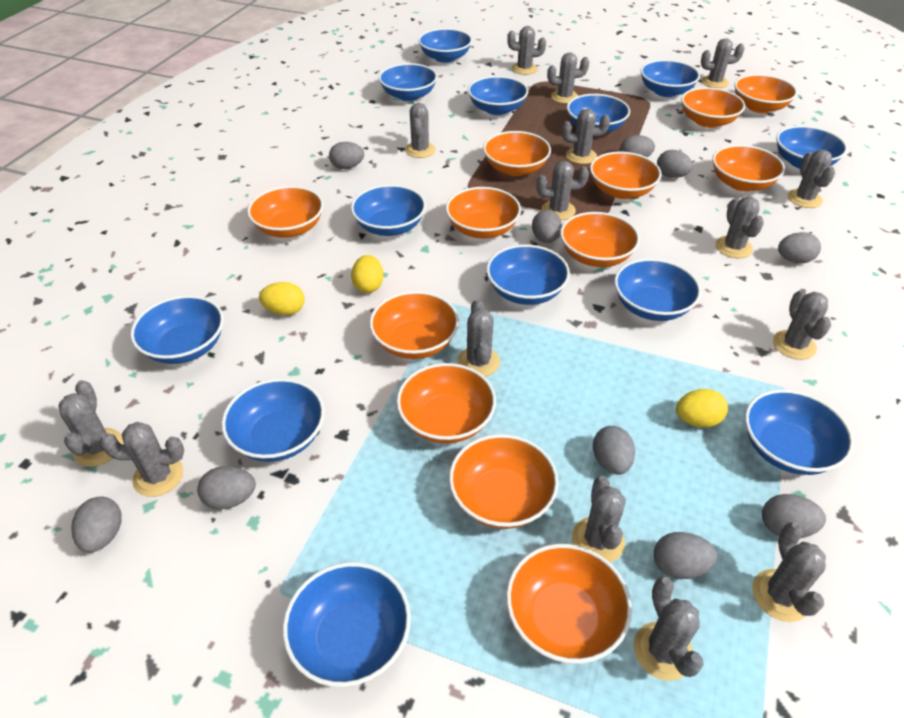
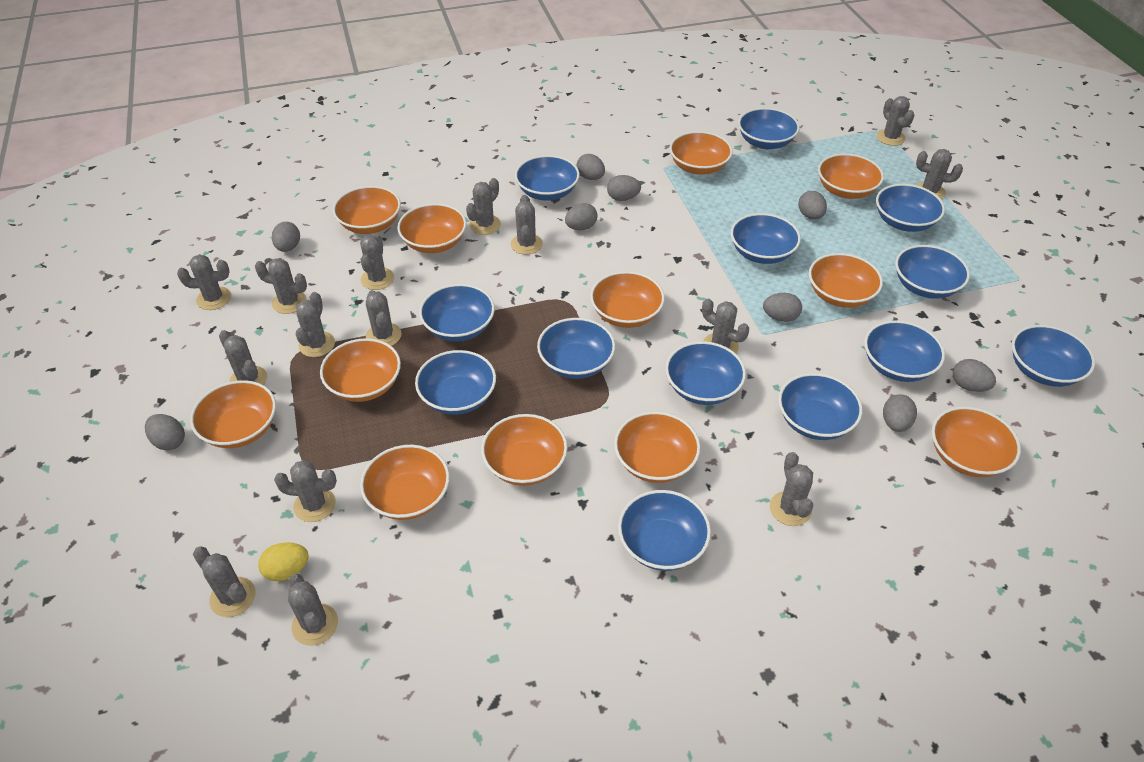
grey egg: [71,497,122,552] [197,466,256,509] [329,142,364,169] [532,210,562,243] [593,426,635,475] [620,135,655,158] [654,532,717,579] [657,150,693,178] [762,494,826,538] [778,232,821,263] = 10 -> [145,414,185,451] [272,222,300,252] [565,203,598,230] [576,154,605,180] [607,175,641,201] [763,293,802,322] [798,191,827,219] [883,394,917,432] [953,359,996,392] = 9
yellow egg: [259,282,304,315] [351,255,384,293] [676,389,728,428] = 3 -> [258,543,309,581] = 1

